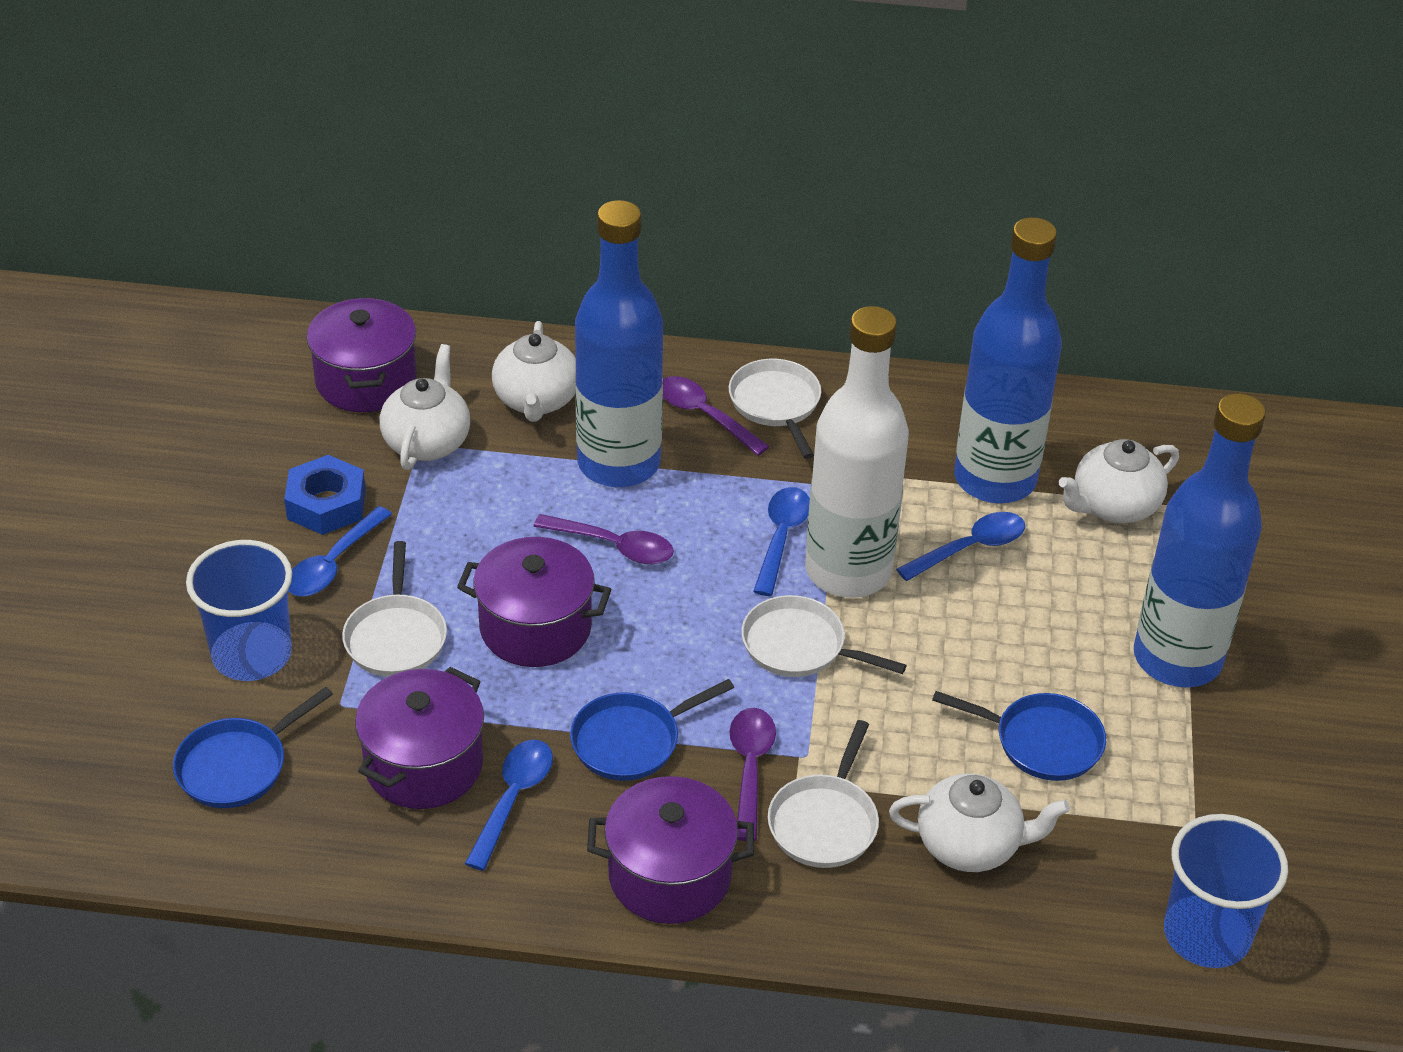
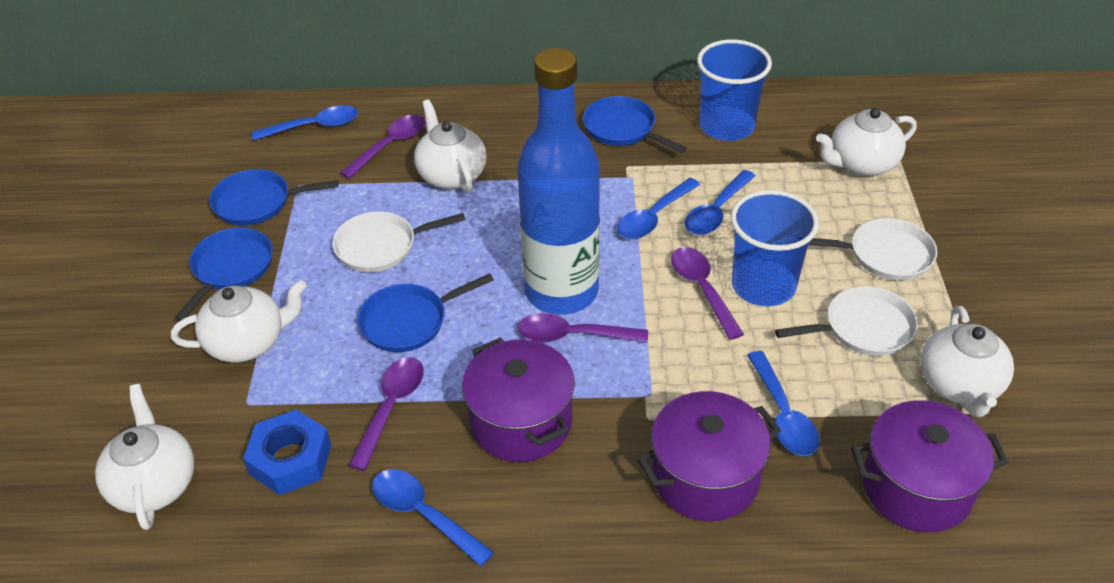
blue bottle: [575,200,663,487] [954,217,1062,503] [1134,393,1266,687] = 3 -> [517,48,600,315] = 1
blue pan: [173,687,333,808] [570,679,734,781] [932,691,1106,781] = 3 -> [174,227,273,321] [209,169,339,225] [357,273,494,352] [583,96,687,153] = 4
blue spoon: [288,506,392,596] [465,740,553,871] [753,487,810,596] [896,512,1025,581] = 4 -> [251,106,358,141] [372,469,494,566] [617,178,700,239] [685,170,755,235] [747,351,819,456] = 5
purple pot: [307,297,416,412] [355,667,484,809] [457,537,612,667] [587,776,754,924] = 4 -> [462,338,575,462] [637,391,781,521] [851,400,1008,532] = 3
purple spoon: [533,514,674,564] [663,376,770,456] [730,708,776,841] = 3 -> [340,115,425,179] [348,357,424,471] [517,313,648,343] [671,247,744,340] = 4
white bottle: [805,306,909,598] = 1 -> none = 0
white pan: [342,541,447,677] [729,359,821,459] [742,595,907,677] [768,720,879,868] = 4 -> [332,211,465,272] [775,286,918,356] [809,218,937,281] = 3
white teapot: [380,344,470,470] [492,321,576,422] [889,774,1070,872] [1059,439,1179,523] = 4 -> [95,384,195,530] [171,280,307,362] [414,99,487,193] [816,108,917,177] [920,306,1014,417] = 5

